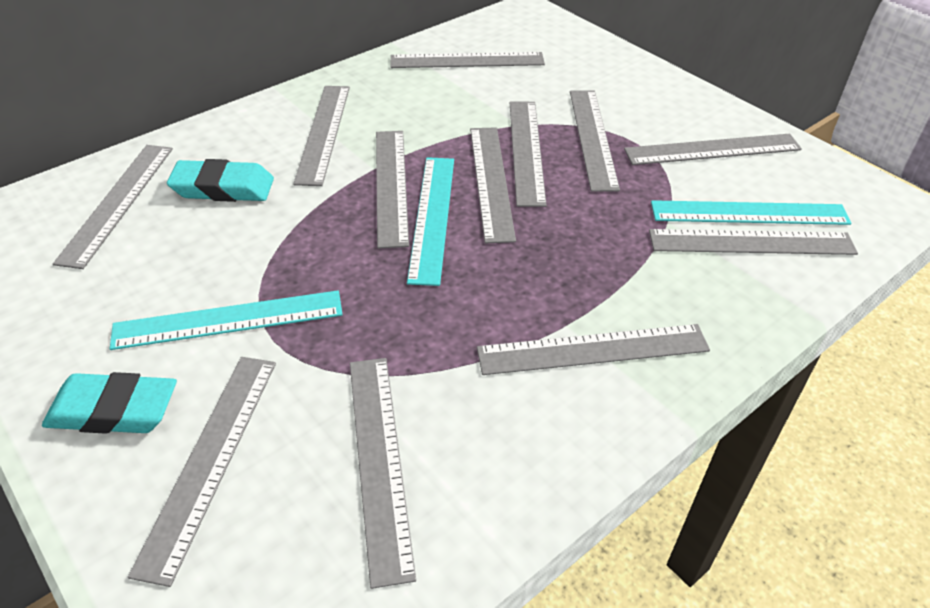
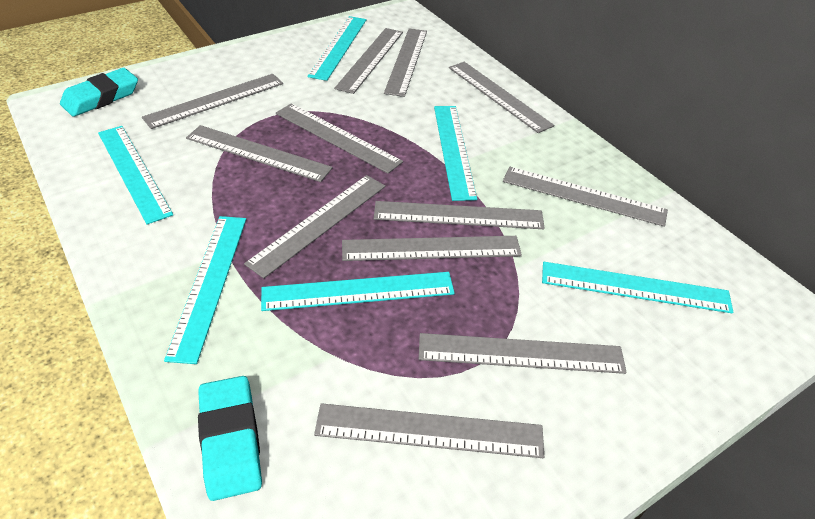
turquoise ruler: [110,290,343,350] [407,157,454,286] [651,200,852,225] = 3 -> [98,126,173,225] [164,216,246,364] [261,272,455,311] [307,16,367,81] [434,106,477,201] [542,262,733,314] = 6

